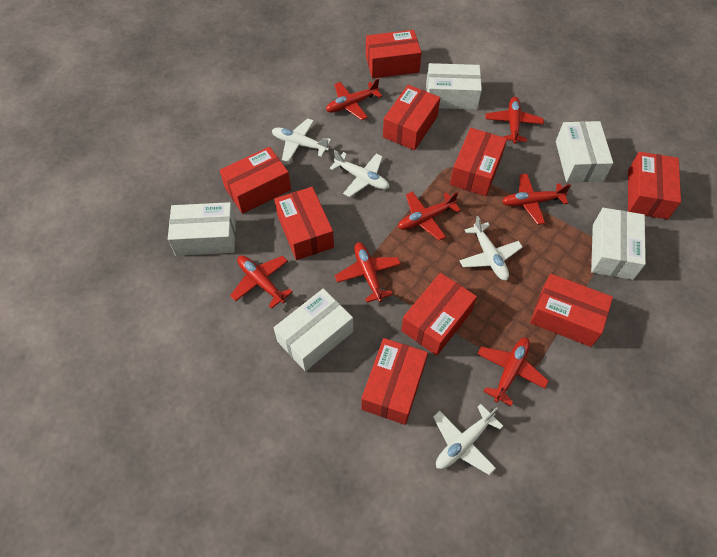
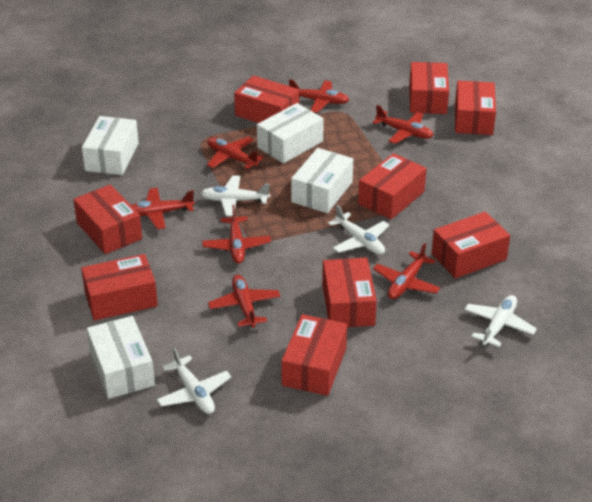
white box: [168,202,236,256] [274,289,353,371] [426,63,482,110] [556,121,613,182] [591,208,646,280] = 5 -> [82,116,139,175] [87,316,155,399] [257,103,324,164] [291,148,353,213] = 4

